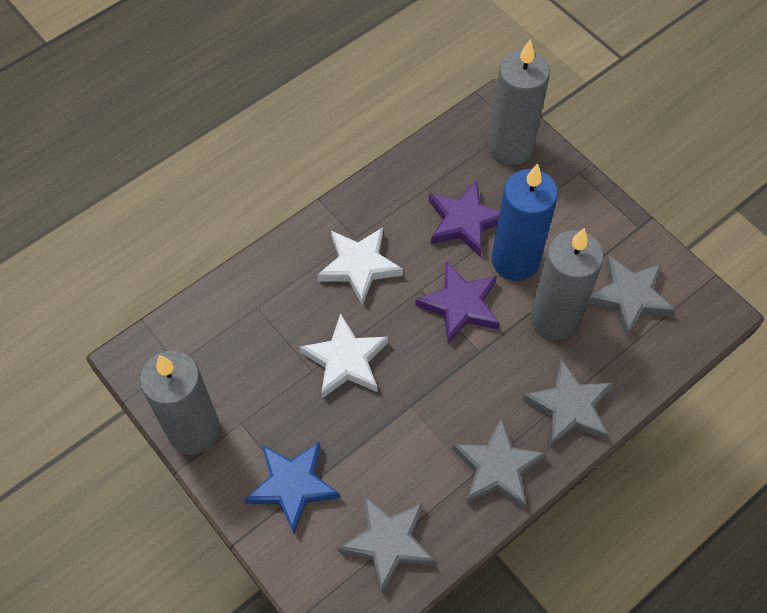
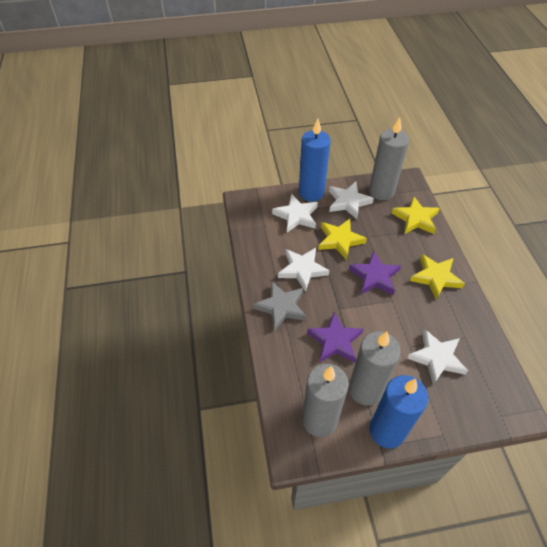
blue candle: [492,163,558,281] = 1 -> [299,119,330,202] [369,375,428,449] = 2
blue star: [244,441,340,534] = 1 -> none = 0
grey star: [338,495,435,594] [452,418,546,510] [522,359,612,447] [588,256,675,337] = 4 -> [253,282,306,331] = 1
white star: [300,313,388,398] [317,227,403,306] = 2 -> [272,194,318,233] [278,248,330,292] [329,182,374,219] [407,329,468,385] = 4
yellow star: none = 0 -> [318,219,367,260] [392,196,440,234] [410,254,465,300] = 3

